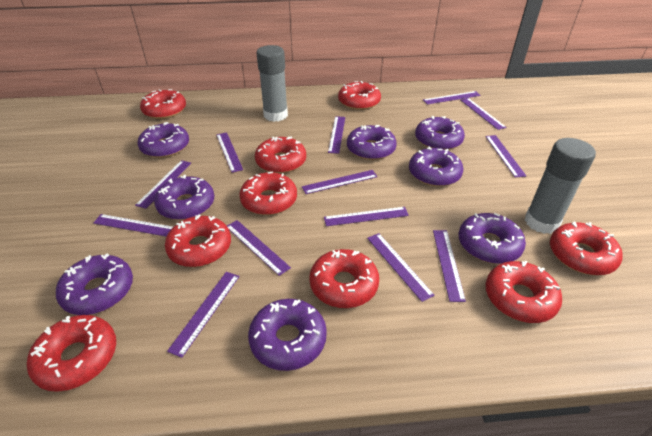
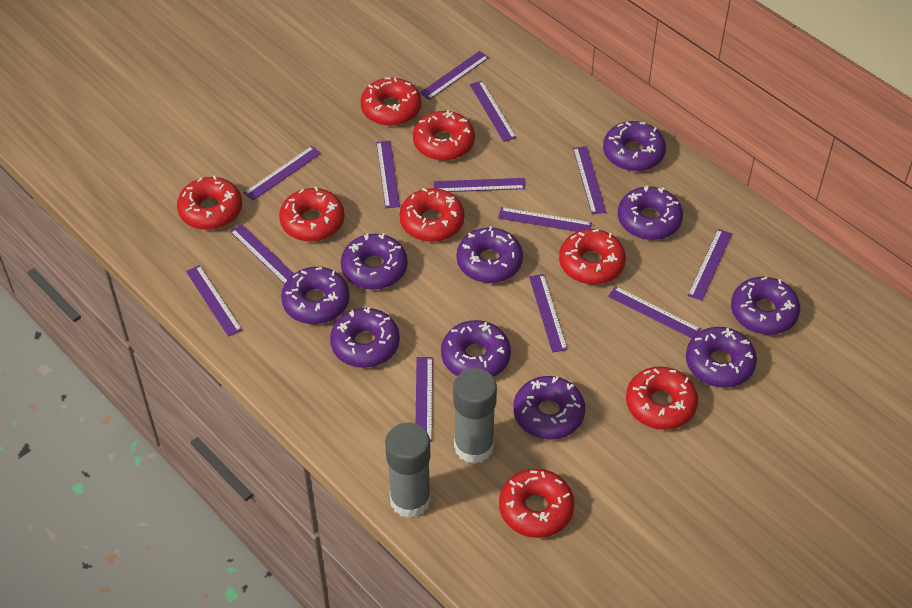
purple donut: [56,254,133,315] [137,122,189,158] [154,175,214,220] [248,299,327,371] [347,125,397,160] [409,147,463,187] [415,116,465,150] [459,213,526,264] = 8 -> [281,267,350,324] [330,307,400,368] [341,233,408,290] [441,320,511,377] [457,226,523,283] [513,376,585,439] [603,121,666,171] [618,186,683,240] [686,327,757,388] [731,277,800,335] = 10
red donut: [27,315,116,392] [140,89,186,119] [165,214,231,267] [239,171,297,215] [255,136,306,174] [309,249,379,308] [338,81,381,110] [486,261,562,323] [550,221,623,275] = 9 -> [177,175,242,230] [279,187,345,242] [360,77,421,126] [399,188,465,242] [413,110,475,161] [499,469,575,538] [559,229,626,285] [626,367,698,430] = 8

